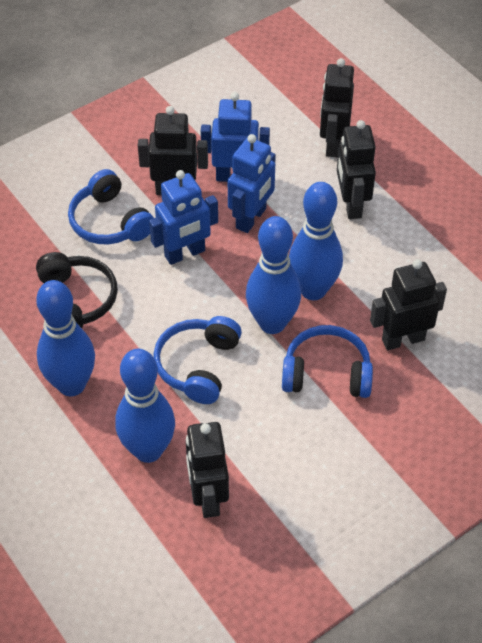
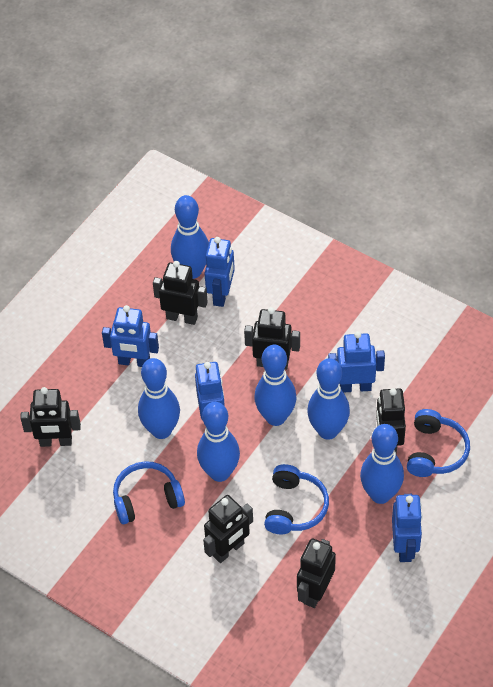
black headphones: [36,252,118,328] = 1 -> none = 0
black robot: [138,106,208,195] [186,422,229,518] [320,58,354,157] [337,120,376,219] [370,259,447,350] = 5 -> [20,387,81,447] [153,261,208,325] [203,495,253,563] [244,307,300,370] [297,538,336,608] [376,388,406,455] = 6
blue bowling pin: [36,280,95,396] [115,348,175,463] [246,216,301,334] [289,182,343,300] = 4 -> [138,358,180,439] [171,195,209,279] [197,402,240,482] [254,345,297,426] [307,358,350,440] [360,424,404,504] = 6
blue robot: [149,170,218,265] [201,92,270,182] [228,134,276,233] = 3 -> [102,305,159,367] [195,362,225,420] [204,237,235,307] [328,331,385,393] [392,494,423,562] = 5

